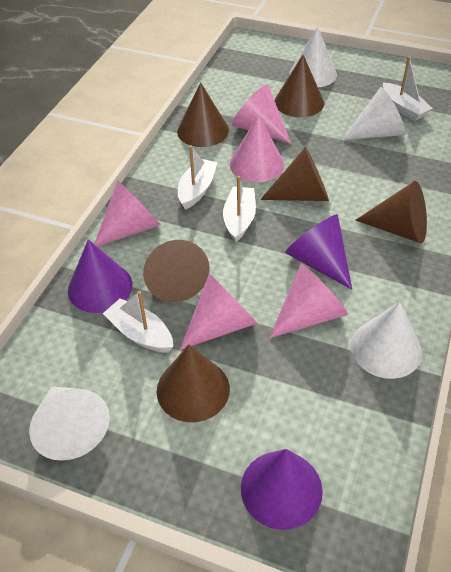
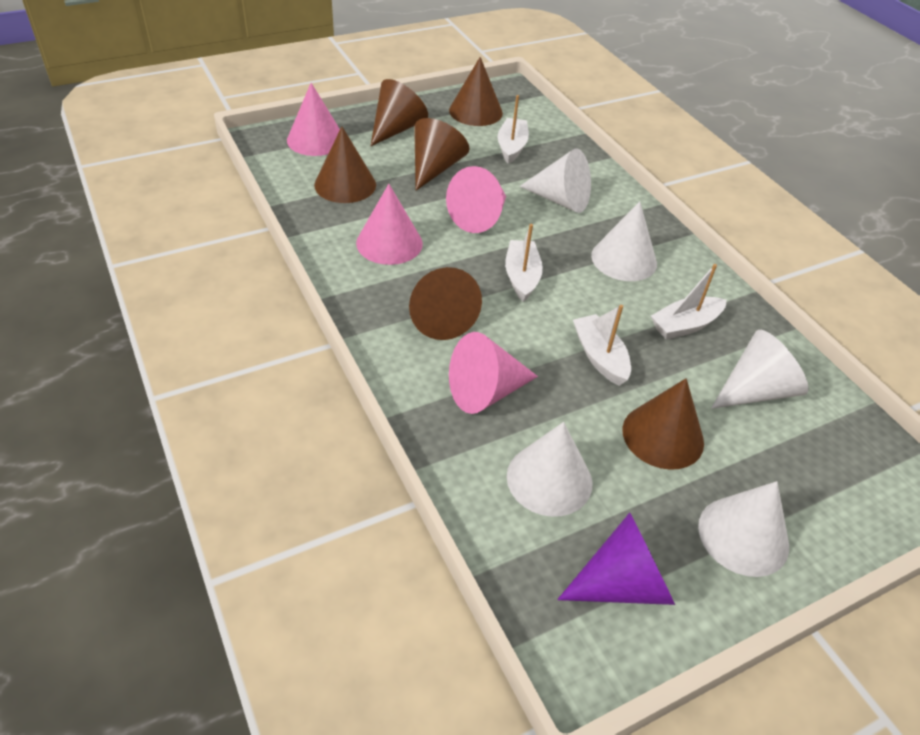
pink cone: [94,181,161,247] [180,274,258,350] [230,115,284,182] [232,85,291,144] [269,264,348,338] = 5 -> [287,83,340,156] [356,184,423,265] [446,166,506,233] [449,332,538,414] = 4
purple cone: [68,239,132,313] [241,449,323,530] [285,214,352,289] = 3 -> [557,512,675,605] = 1
white cone: [29,386,110,461] [289,27,337,87] [342,87,406,140] [351,302,422,379] = 4 -> [507,422,592,517] [520,149,591,213] [591,201,657,281] [698,481,789,577] [711,330,809,409] = 5

